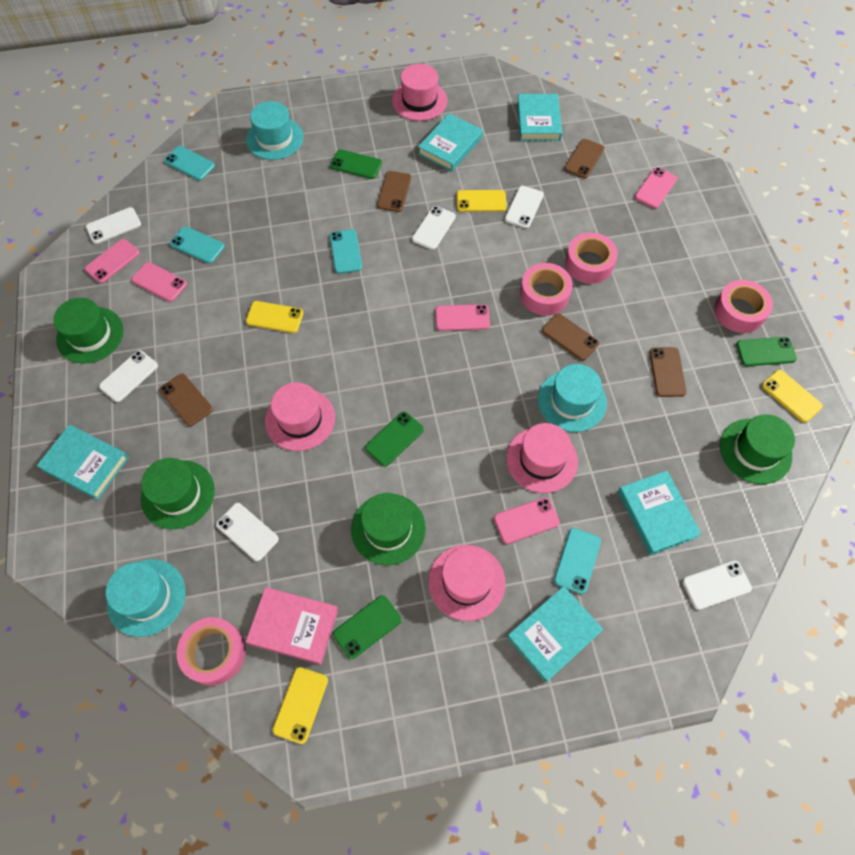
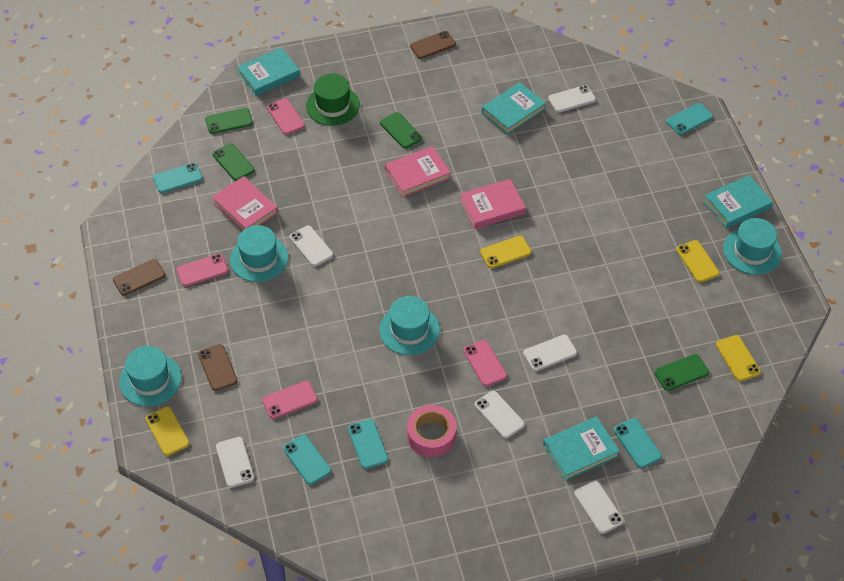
brown phone: [159,374,213,426] [377,171,411,212] [542,314,599,361] [564,139,605,179] [649,347,686,397] = 5 -> [113,259,165,296] [198,344,237,391] [410,31,456,59] = 3
green hat: [53,298,124,364] [141,458,215,529] [351,493,426,565] [720,414,795,484] = 4 -> [306,74,360,126] = 1
pink book: [246,587,338,665] = 1 -> [212,176,278,231] [385,146,451,197] [460,179,526,229] = 3
pink hat: [265,382,335,451] [392,64,448,121] [428,545,505,621] [506,423,578,493] = 4 -> none = 0
pink phone: [85,239,140,283] [131,262,187,302] [435,304,490,331] [494,497,560,544] [635,167,677,208] = 5 -> [177,254,228,287] [262,381,318,419] [267,98,305,135] [463,340,507,387] = 4
pink tape: [177,617,246,685] [520,263,573,315] [565,232,618,284] [714,280,773,333] = 4 -> [407,405,456,457] = 1
turquoise book: [37,425,129,500] [418,113,483,172] [507,586,603,682] [517,94,562,141] [618,471,701,555] = 5 -> [237,47,300,96] [482,82,546,135] [543,417,620,481] [703,175,773,229] = 4
turquoise hat: [106,559,186,637] [246,101,304,160] [538,364,607,432] = 3 -> [119,346,182,406] [230,225,289,282] [379,296,440,355] [723,218,782,275] = 4
turquoise phone: [164,146,215,180] [170,227,225,264] [330,229,362,274] [554,528,601,594] = 4 -> [153,163,203,193] [283,435,331,485] [348,419,388,469] [614,418,662,468] [666,103,713,135] = 5

